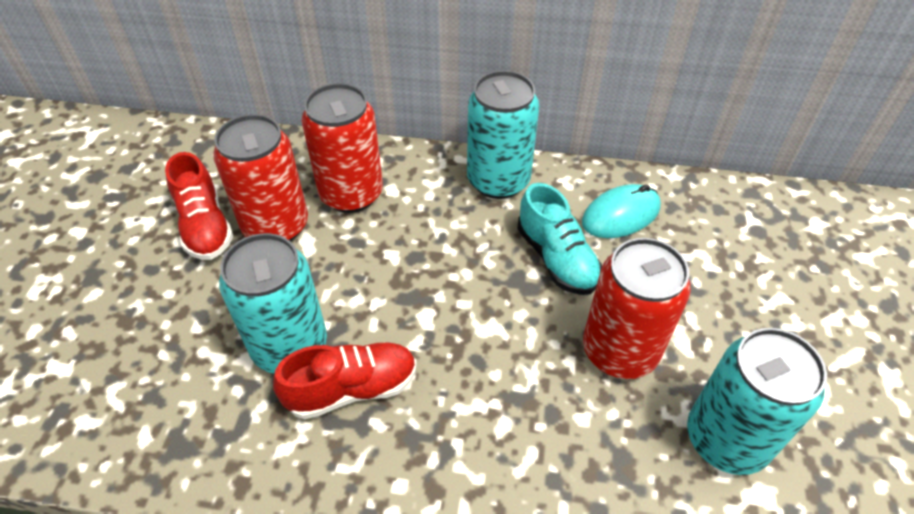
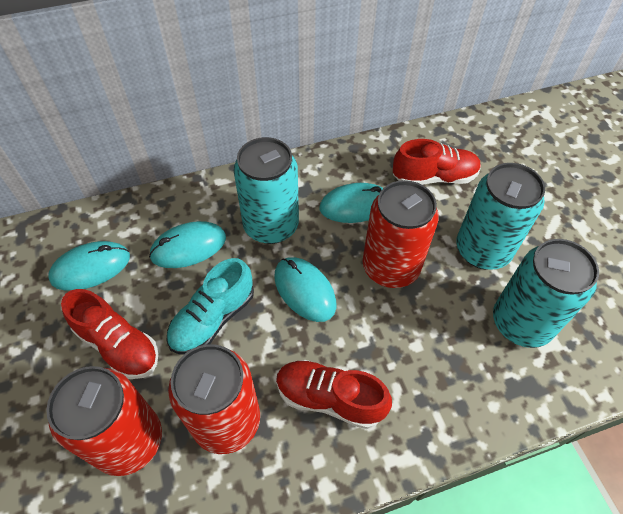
red shoe: [165,152,233,260] [273,342,417,419] = 2 -> [61,289,159,379] [276,360,392,429] [393,139,481,185] = 3
turquoise mouse: [582,184,661,238] = 1 -> [48,241,130,290] [149,221,226,268] [274,257,336,322] [320,183,383,223] = 4

